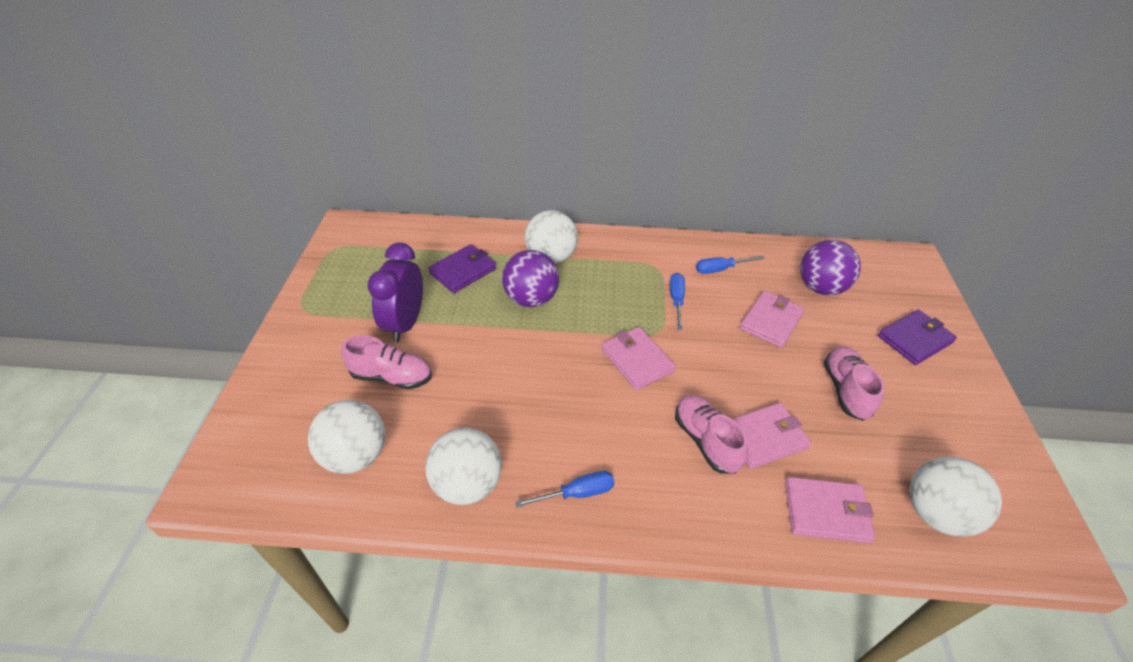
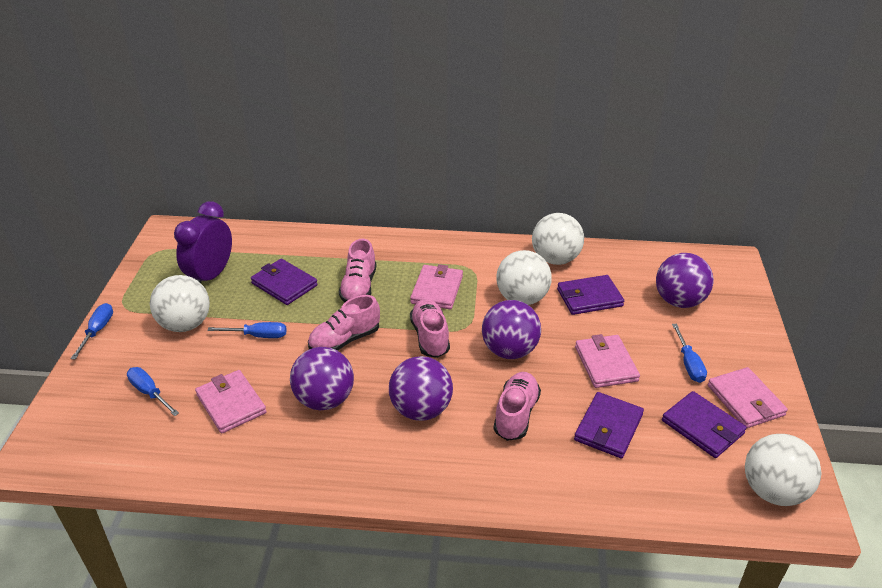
blue screwdriver: [515,471,615,508] [670,273,685,330] [696,256,765,274] = 3 -> [70,303,113,360] [127,367,179,416] [207,322,287,338] [672,324,707,383] = 4
pink shoe: [341,335,432,390] [675,394,748,474] [824,346,884,421] = 3 -> [308,295,380,351] [339,239,376,302] [410,299,450,358] [494,372,541,441] = 4
purple ball: [502,250,559,307] [800,240,861,295] = 2 -> [290,347,354,410] [389,356,453,421] [482,300,541,359] [656,253,714,308] = 4
purple wallet: [428,244,496,293] [878,310,957,365] = 2 -> [251,259,318,305] [557,275,624,315] [574,392,644,459] [662,391,747,458] = 4

